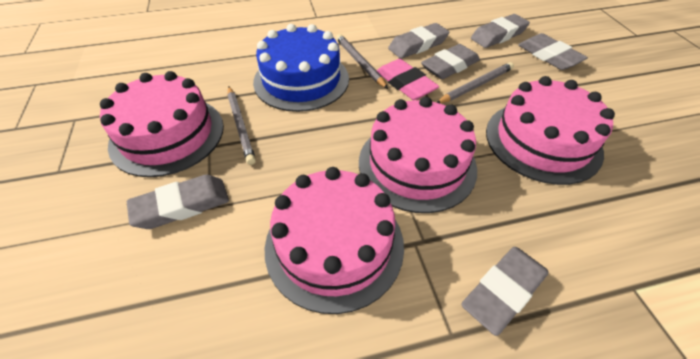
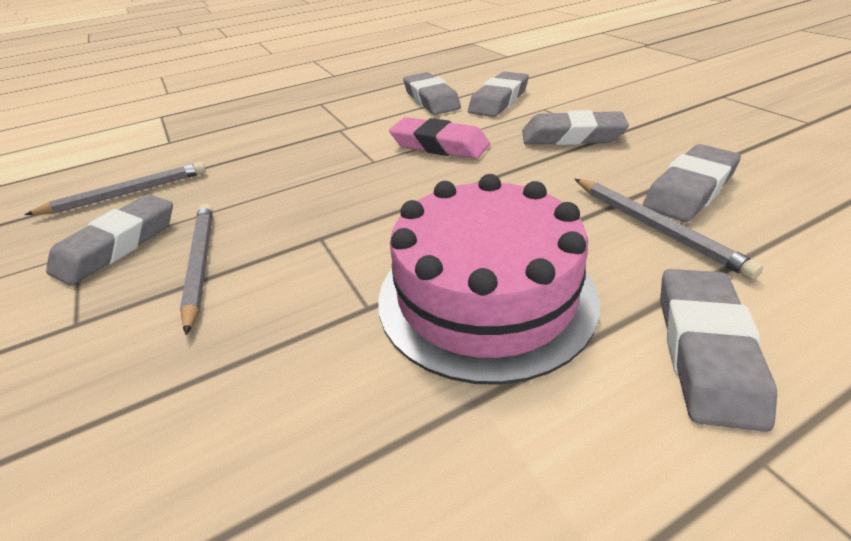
blue cake: [253,24,349,112] = 1 -> none = 0
pink cake: [100,71,224,177] [265,167,404,314] [359,97,477,213] [486,76,615,185] = 4 -> [378,174,600,385] = 1

